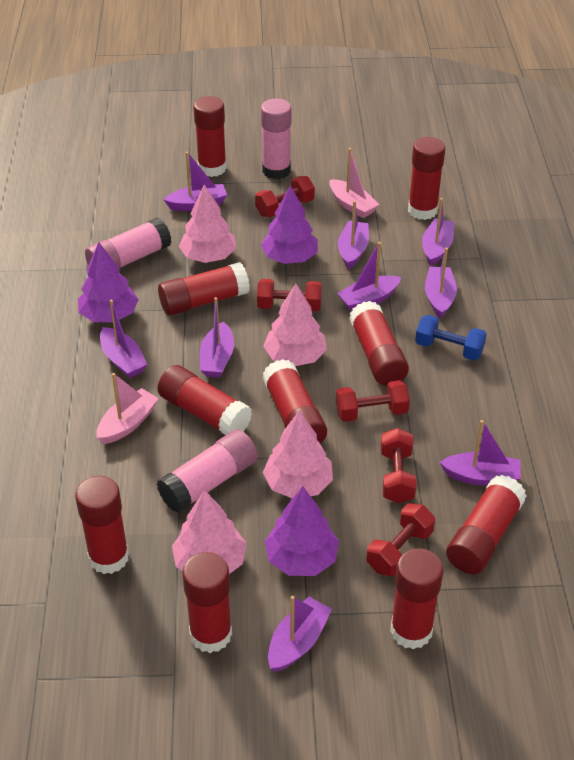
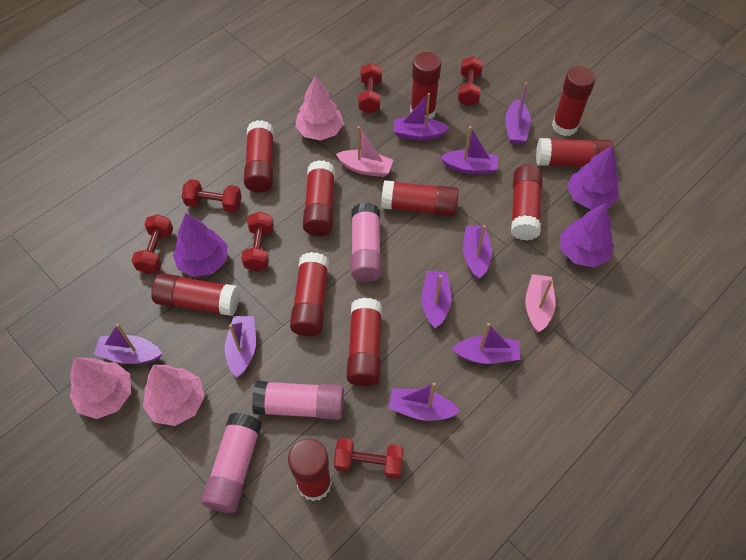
blue dumbbell: [415,315,487,361] = 1 -> none = 0
pink tree: [172,490,247,574] [179,184,236,263] [263,284,327,366] [263,411,333,499] = 4 -> [70,357,131,419] [143,365,205,426] [295,76,344,141] = 3
red dumbbell: [255,176,315,217] [257,279,322,311] [336,380,410,422] [366,503,435,576] [381,428,417,503] = 5 -> [131,214,173,274] [182,179,242,213] [241,212,274,271] [334,438,404,479] [358,63,382,113] [458,56,483,106] = 6
red glue stick: [75,476,129,574] [158,262,250,316] [158,365,252,435] [182,552,232,653] [194,96,227,177] [262,359,327,444] [349,301,409,386] [390,548,443,650] [408,137,445,220] [446,475,527,574] = 10 -> [151,273,239,316] [244,120,274,193] [288,438,332,501] [290,252,329,336] [303,160,335,236] [347,298,382,386] [381,180,459,217] [410,52,441,119] [511,165,543,241] [536,138,614,166] [552,66,596,136] = 11

